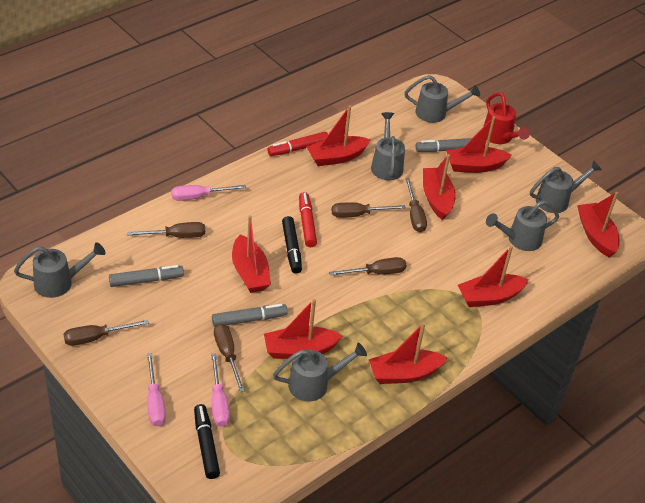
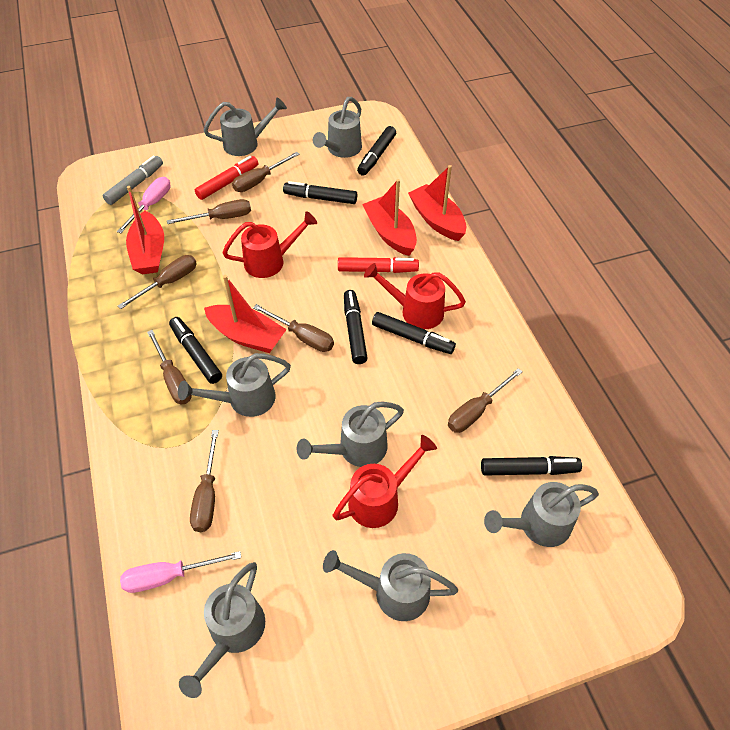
black marker: [194,404,220,479] [282,216,302,274] = 2 -> [169,317,222,384] [283,181,357,204] [344,290,368,364] [357,126,396,176] [372,312,456,354] [481,456,582,476] = 6
brown screwdriver: [64,320,149,346] [127,222,205,238] [214,324,245,392] [329,257,406,276] [332,202,406,218] [405,178,427,233] = 6 -> [118,255,197,309] [147,330,192,404] [167,199,251,224] [190,430,219,532] [232,152,300,192] [253,304,334,352] [448,368,523,433] = 7
grey marker: [109,265,184,287] [212,304,288,327] [415,138,472,152] = 3 -> [103,155,163,205] = 1
grey watering can: [14,242,105,298] [273,343,367,402] [371,112,405,180] [405,75,480,123] [486,200,559,251] [530,160,602,213] = 6 -> [178,353,291,417] [179,562,265,698] [204,98,287,156] [297,401,404,467] [313,97,362,158] [323,550,458,621] [484,482,599,547] = 7
pink screwdriver: [147,353,166,426] [171,185,246,201] [211,354,230,427] = 3 -> [117,177,171,233] [120,551,241,593] = 2
red boat: [232,215,271,293] [264,299,343,359] [307,105,371,166] [369,322,448,384] [423,154,456,220] [446,117,512,173] [458,246,529,307] [577,192,620,257] = 8 -> [126,186,164,275] [204,275,287,353] [362,179,417,256] [408,165,466,241] = 4
red watering can: [483,92,530,144] = 1 -> [222,211,317,278] [333,435,437,528] [364,263,466,329] = 3

